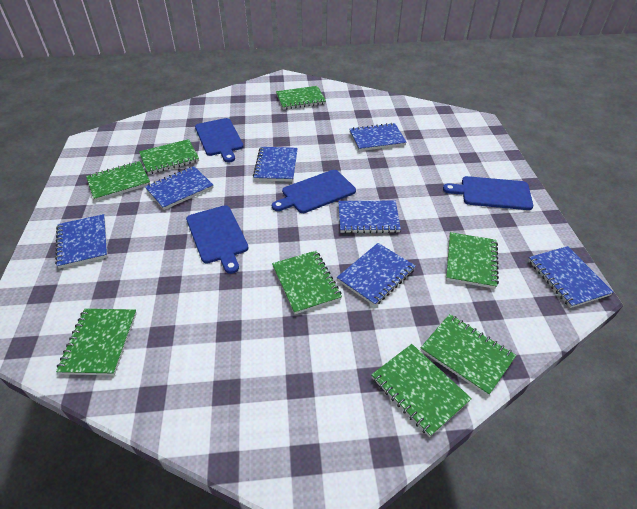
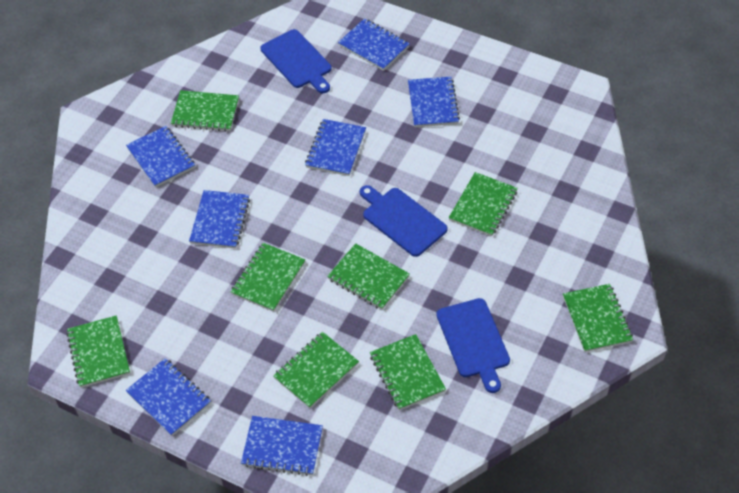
blue cutting board: [186,205,249,274] [195,118,244,163] [272,170,356,213] [443,176,533,210] = 4 -> [261,29,332,93] [360,185,448,257] [436,298,510,393] = 3

